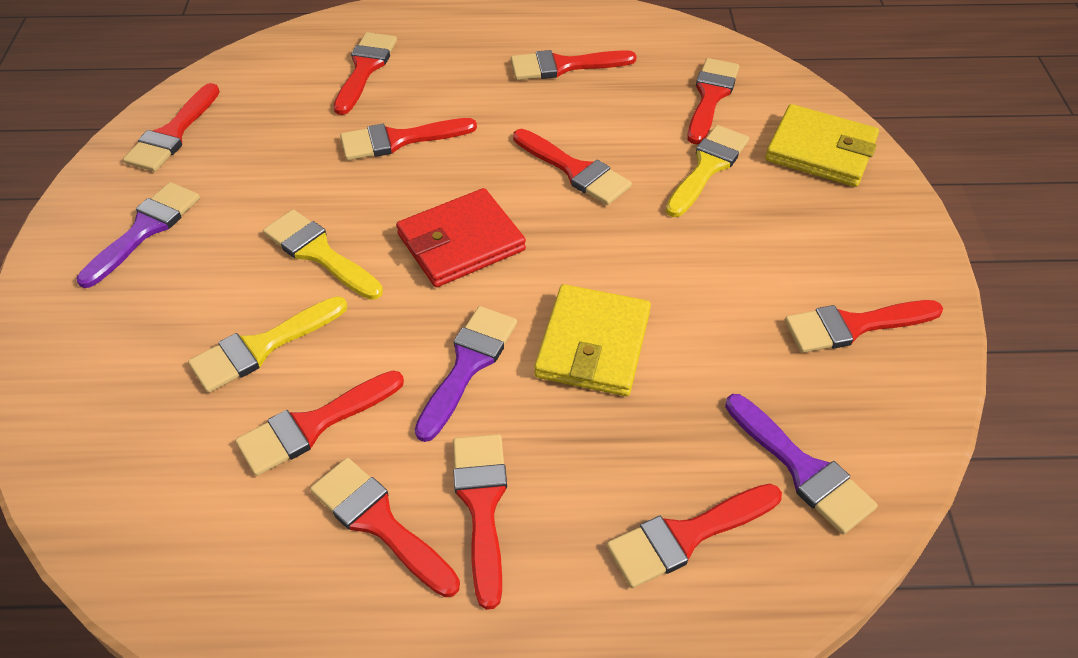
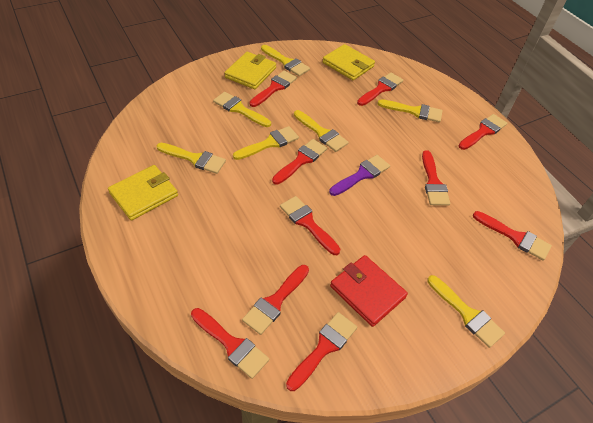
purple brush: [76,182,200,288] [415,306,517,442] [725,394,878,535] = 3 -> [329,155,390,196] = 1
red brush: [123,83,220,172] [235,370,404,476] [310,458,460,597] [333,32,397,115] [340,118,477,160] [453,434,507,610] [511,50,637,80] [513,129,632,205] [606,484,782,588] [687,58,739,145] [785,300,943,353] = 11 -> [191,308,269,379] [242,265,309,335] [250,70,297,107] [272,139,327,185] [280,196,340,255] [286,312,357,391] [357,73,404,106] [422,150,450,206] [459,114,507,150] [473,211,552,261] = 10
yellow brush: [188,296,347,393] [263,209,383,300] [666,125,749,217] = 3 -> [156,143,226,174] [213,92,271,127] [233,126,299,160] [261,45,310,76] [294,110,349,152] [378,99,443,122] [427,275,505,348] = 7
yellow wallet: [534,284,651,396] [765,104,879,187] = 2 -> [108,165,178,221] [225,52,276,89] [323,44,375,80] = 3

